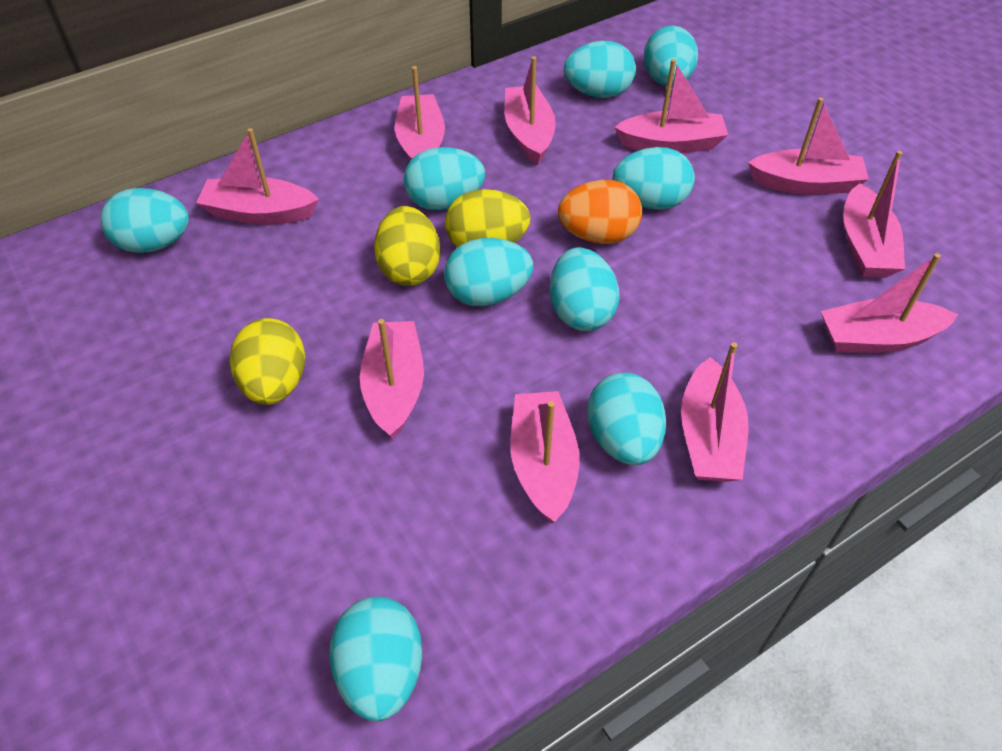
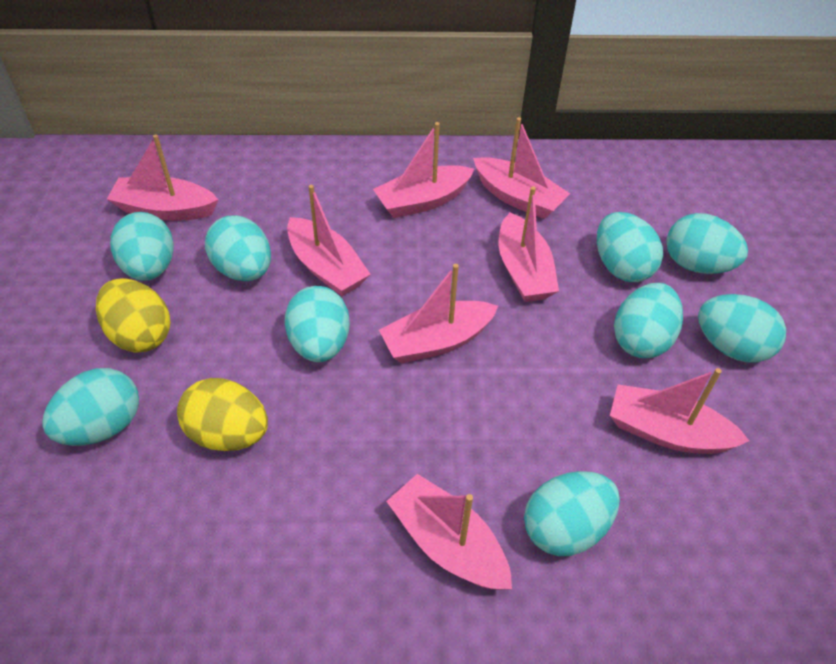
orange egg: [558,180,642,244] = 1 -> none = 0
pink boat: [196,128,319,225] [360,319,424,439] [395,66,445,160] [505,56,556,165] [510,391,580,523] [614,59,728,153] [681,342,748,482] [748,98,869,194] [821,253,958,353] [843,151,905,278] = 10 -> [107,134,219,221] [287,185,371,296] [373,122,474,218] [379,264,498,363] [386,474,512,590] [473,117,570,219] [499,186,559,302] [610,368,750,454] = 8
yellow egg: [230,318,305,405] [374,206,441,286] [445,189,531,247] = 3 -> [96,278,170,353] [177,378,268,451] = 2

